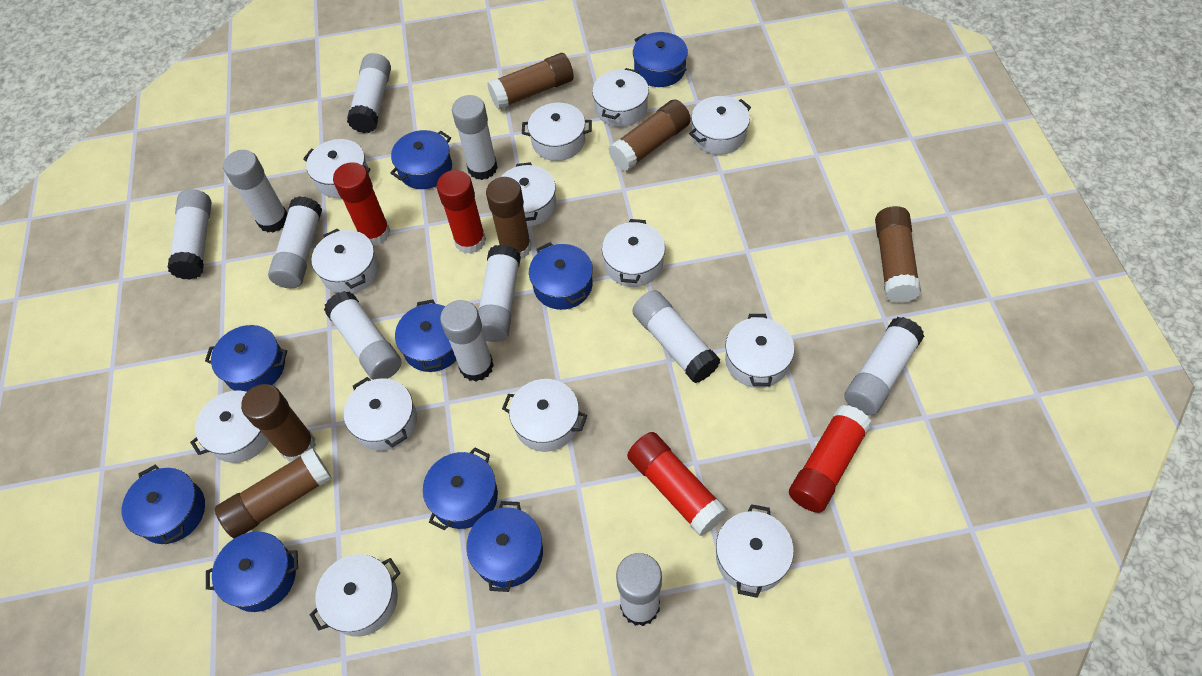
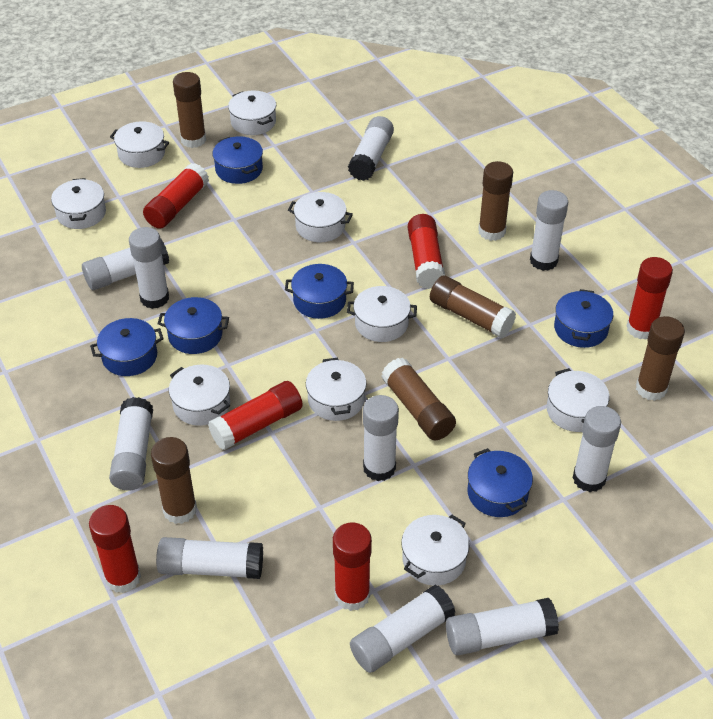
blue pot: [122,465,205,544] [205,325,287,392] [206,531,298,612] [390,130,452,189] [395,300,456,372] [423,447,498,530] [466,501,543,592] [529,242,593,310] [633,32,688,87] = 9 -> [90,318,164,376] [158,297,229,354] [212,136,263,184] [285,264,354,319] [468,448,533,517] [554,289,613,348] = 6
red glue stick: [333,162,391,246] [437,170,486,254] [627,432,728,536] [789,405,872,513] = 4 -> [89,505,141,593] [143,163,209,229] [208,381,302,450] [333,523,372,611] [408,214,445,289] [627,257,673,340] = 6
white glue stick: [167,189,212,280] [223,150,288,233] [268,196,322,288] [324,291,401,380] [347,53,391,133] [440,300,494,382] [452,95,498,180] [478,244,521,342] [616,553,662,626] [632,290,720,383] [844,317,924,415] = 11 -> [82,238,169,290] [109,397,153,490] [129,227,169,309] [156,537,263,579] [348,116,394,181] [350,585,455,673] [363,395,399,481] [446,598,559,655] [530,190,568,271] [573,406,621,492] = 10
white pot: [190,391,269,463] [303,139,371,198] [310,554,400,637] [311,229,379,293] [344,377,417,451] [501,162,556,226] [502,379,587,452] [522,103,592,161] [592,68,649,127] [602,219,665,287] [689,96,751,155] [716,504,794,598] [725,314,794,388] = 13 -> [51,178,106,229] [110,121,169,168] [169,365,230,426] [228,90,276,135] [288,192,353,242] [306,358,367,421] [347,286,417,342] [401,515,470,586] [547,368,610,432] = 9

